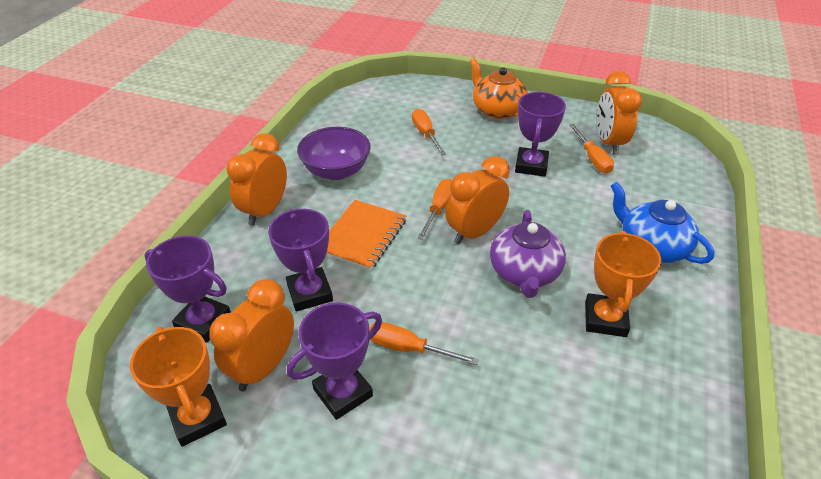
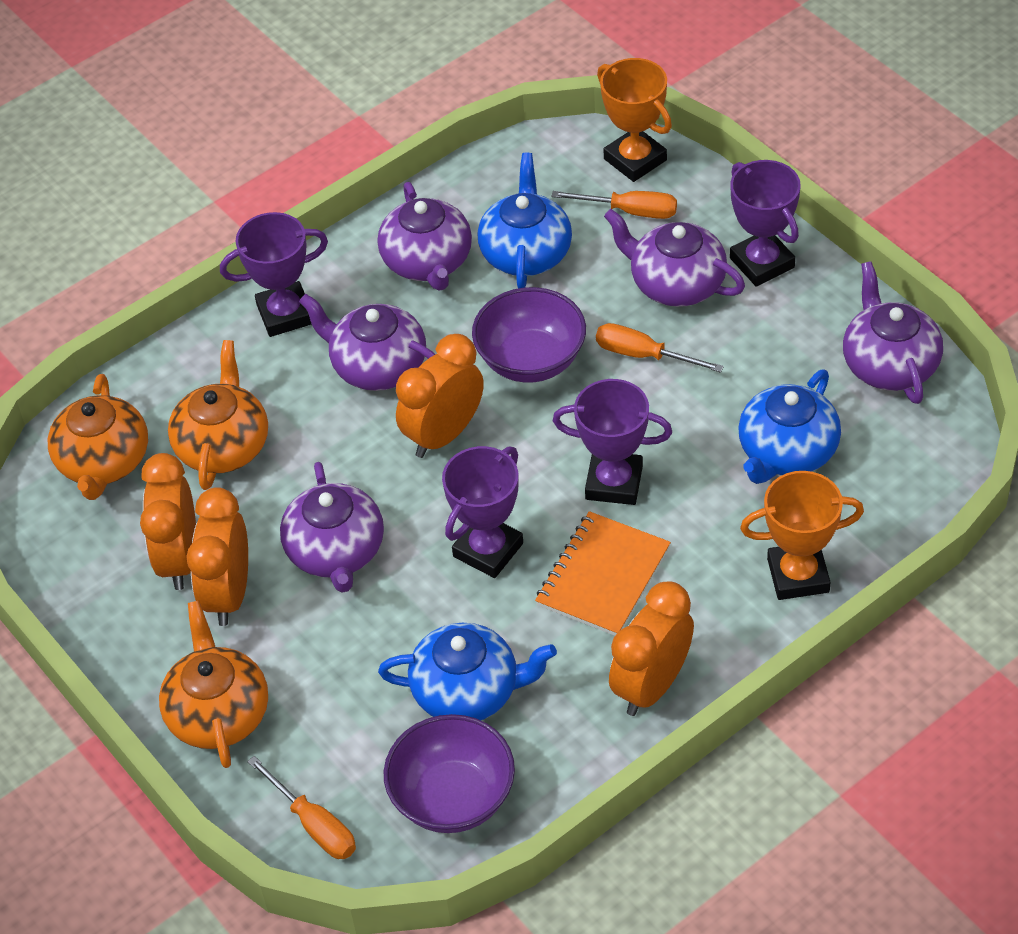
blue teapot: [611,182,715,264] = 1 -> [378,623,557,720] [478,153,572,288] [738,369,841,484] = 3
orange screwdriver: [369,322,479,365] [412,109,446,156] [417,179,452,240] [569,124,614,173] = 4 -> [247,756,356,859] [552,191,677,219] [596,323,724,373] = 3
orange teapot: [470,58,528,119] = 1 -> [48,374,148,500] [159,601,268,768] [168,340,268,490] = 3
purple bowl: [297,127,371,180] = 1 -> [384,714,515,833] [472,287,586,383] = 2
purple teapot: [490,210,566,298] = 1 -> [280,462,384,593] [299,293,435,391] [378,182,472,291] [604,209,745,307] [843,261,943,404] = 5

